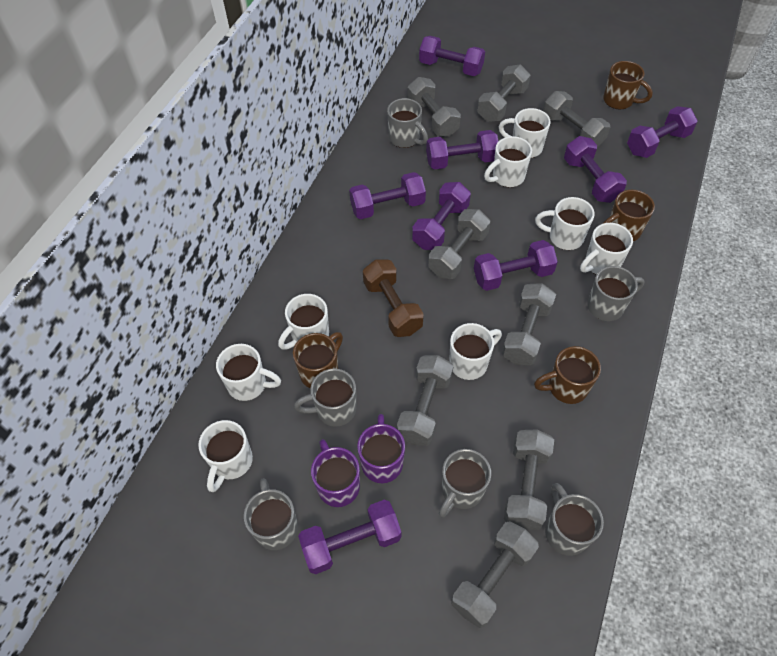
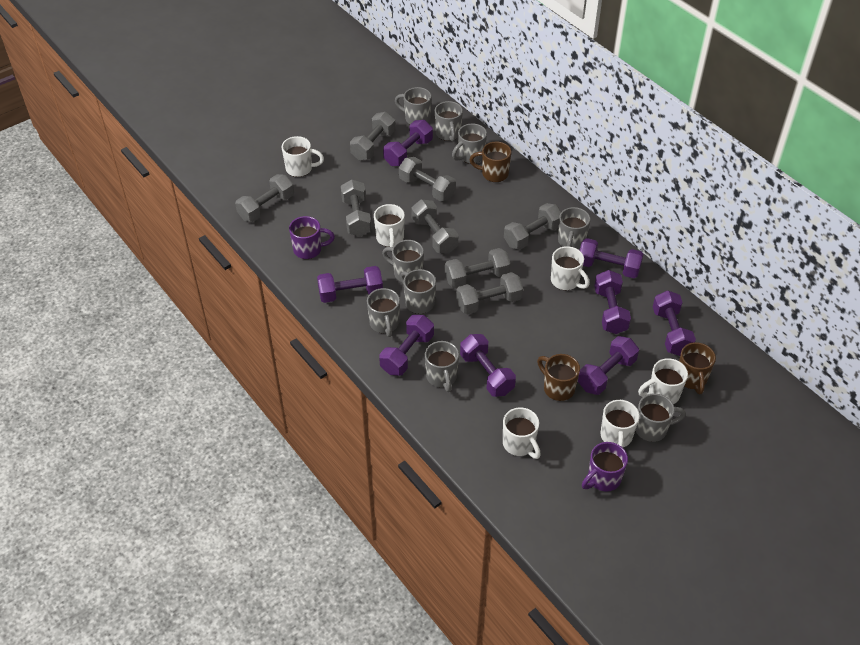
brown dumbbell: [363,260,424,337] = 1 -> none = 0
brown mug: [293,332,343,388] [534,346,601,404] [603,61,653,109] [604,190,655,241] = 4 -> [469,142,511,182] [537,354,580,401] [679,342,716,394] = 3
grey mug: [244,478,298,550] [294,369,356,427] [387,98,428,148] [439,449,491,517] [545,483,604,556] [587,266,645,321] = 6 -> [367,288,400,337] [382,240,424,282] [395,87,431,124] [400,269,436,314] [425,341,459,392] [435,101,463,142] [452,123,487,164] [558,207,590,249] [635,393,686,442] = 9
white mug: [198,420,253,492] [216,344,281,401] [278,294,329,350] [449,323,502,380] [484,136,532,187] [499,108,551,158] [535,197,595,250] [580,223,633,275] = 8 -> [282,136,324,177] [374,204,405,247] [503,407,541,459] [551,246,590,290] [600,400,640,447] [638,358,688,404] = 6

